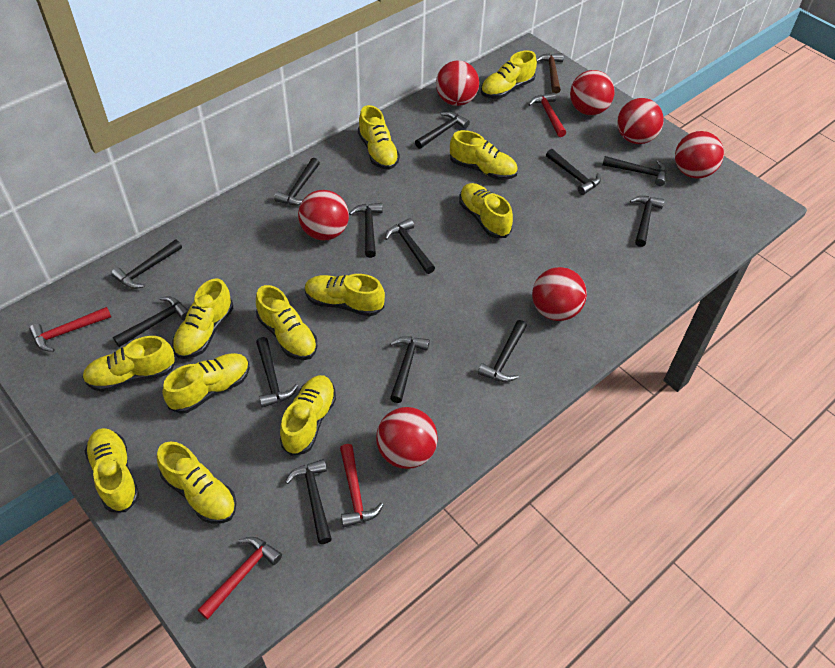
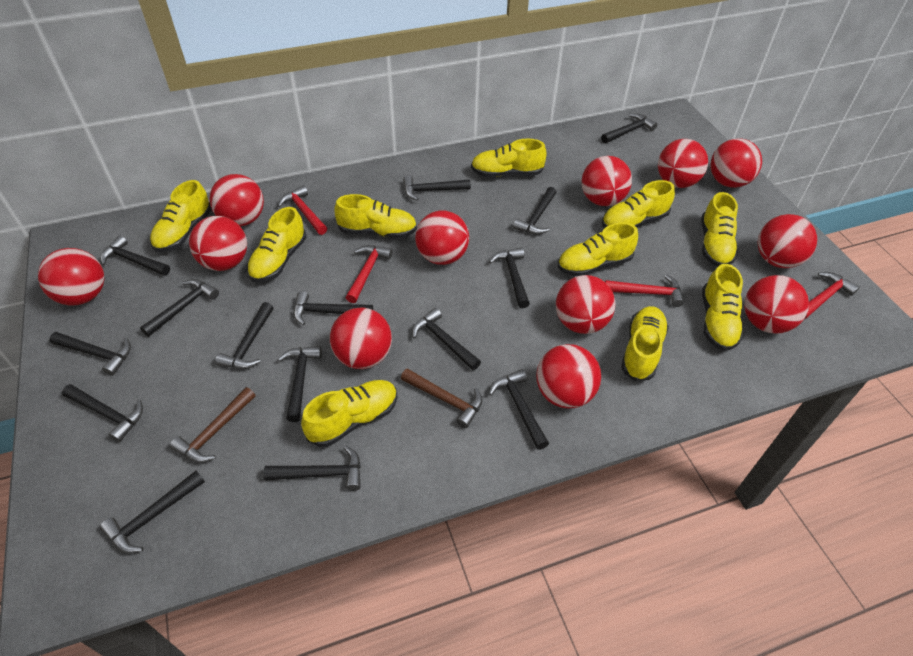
black hammer: [111,239,182,289] [113,296,188,347] [256,337,298,408] [274,158,320,206] [285,459,332,544] [349,203,383,258] [385,218,435,274] [390,336,430,403] [415,112,470,149] [478,320,527,382] [546,149,601,195] [602,156,667,186] [630,196,665,247] = 13 -> [49,332,131,376] [62,384,143,442] [100,235,170,276] [100,471,205,553] [140,279,219,337] [215,302,274,369] [264,445,361,491] [278,346,322,422] [294,291,373,325] [403,175,471,201] [412,308,481,370] [489,247,530,308] [489,369,549,450] [513,187,557,235] [601,114,657,143] = 15
brown hammer: [536,53,564,94] = 1 -> [170,387,256,463] [401,368,482,428] = 2
red ball: [298,190,349,241] [376,407,438,469] [436,61,479,106] [532,267,587,321] [570,70,615,115] [617,98,664,144] [675,131,724,179] = 7 -> [38,248,104,305] [189,216,247,271] [209,174,264,226] [330,308,392,369] [415,210,469,265] [536,344,601,409] [556,275,615,334] [581,156,632,206] [658,139,708,188] [710,138,762,188] [744,275,809,334] [757,214,817,268] = 12
yellow shoe: [82,336,176,392] [85,428,139,512] [157,441,236,524] [162,353,250,414] [172,278,233,359] [256,285,318,360] [280,375,336,456] [305,274,385,316] [358,105,400,170] [450,130,518,180] [459,183,513,238] [481,51,537,99] = 12 -> [150,180,212,252] [247,207,307,282] [301,380,398,447] [334,194,417,238] [471,139,547,177] [558,223,638,276] [602,180,675,228] [621,306,669,381] [701,192,738,267] [702,264,743,351] = 10

